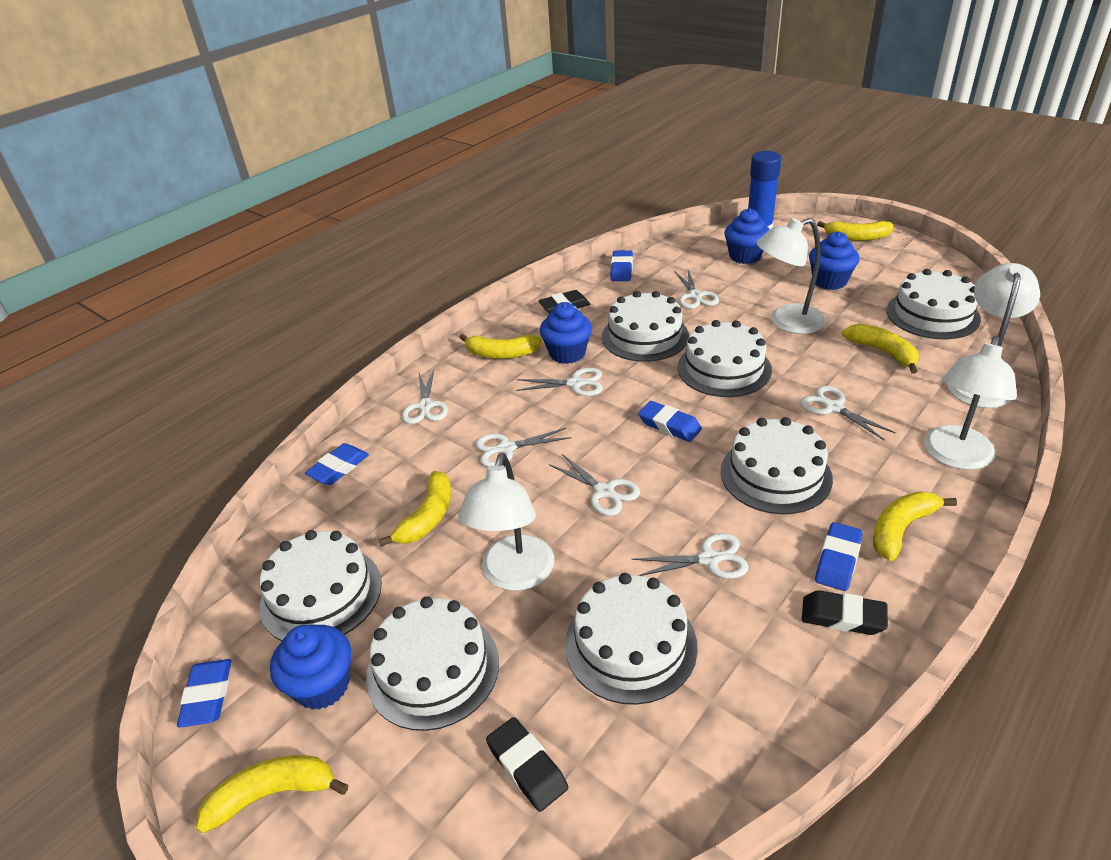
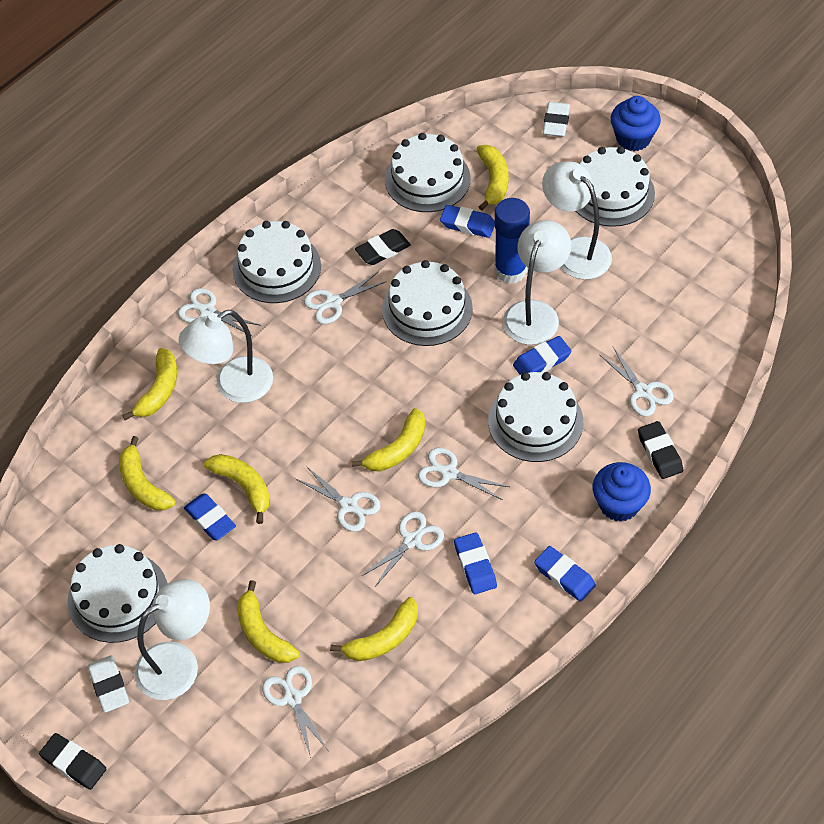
blue cupcake: [270,625,351,710] [540,302,592,364] [724,208,770,264] [809,231,859,290] = 4 -> [593,462,651,522] [611,96,661,151] = 2
white cake: [260,530,382,641] [366,596,499,731] [565,573,698,705] [602,291,689,362] [678,320,772,397] [721,417,833,514] [886,269,981,339] = 7 -> [68,544,167,643] [232,221,321,303] [382,260,473,346] [385,133,471,212] [488,372,583,462] [576,146,655,227] = 6
white eraser: none = 0 -> [88,655,129,713] [543,102,570,137] = 2
yellow banana: [196,755,348,833] [378,471,451,547] [460,334,542,359] [817,221,893,241] [842,324,919,374] [873,491,957,561] = 6 -> [119,436,175,511] [122,348,177,420] [204,454,270,524] [237,580,299,663] [330,597,418,661] [352,408,425,471] [477,145,509,210] = 7

